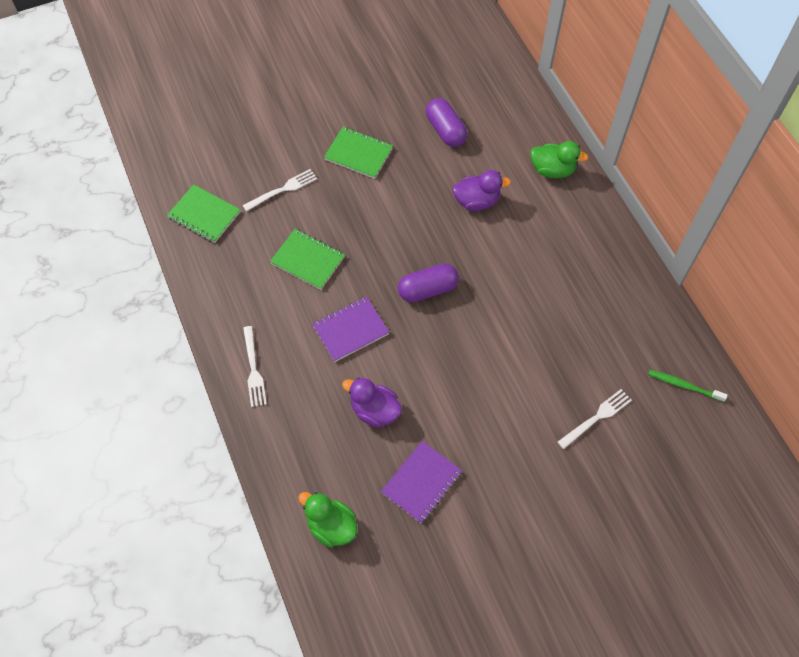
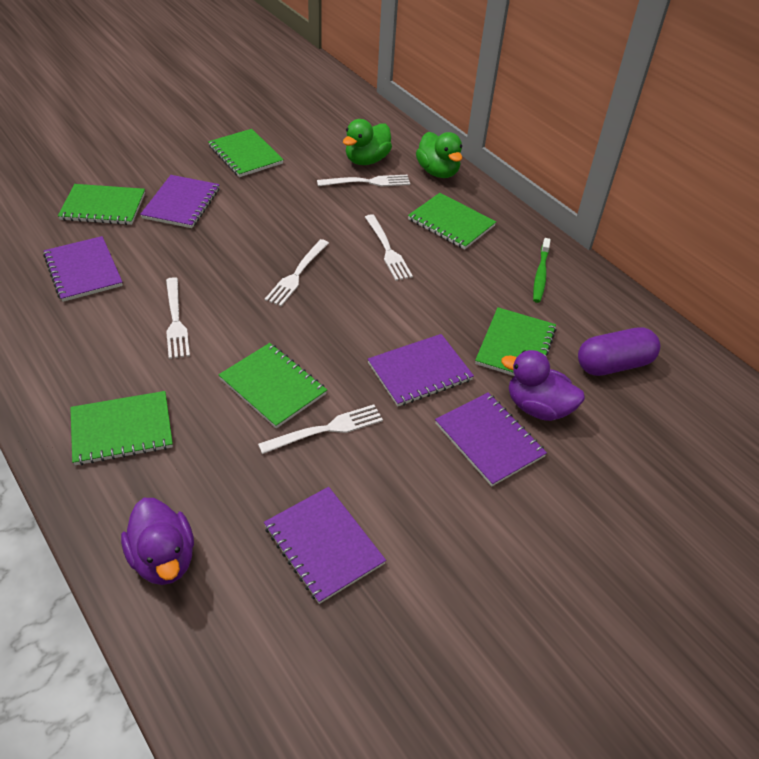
green notebook: [167,184,241,243] [270,229,345,290] [324,127,393,179] = 3 -> [58,184,145,225] [70,391,173,465] [208,129,284,177] [218,343,327,428] [408,193,496,249] [475,307,557,376] = 6
purple capsule: [398,264,459,302] [426,98,467,147] = 2 -> [578,327,660,376] = 1
purple notebook: [312,296,390,362] [381,441,462,523] = 2 -> [43,236,123,302] [140,175,220,228] [264,487,386,604] [368,334,474,407] [435,392,547,486] = 5
white fork: [242,169,317,212] [243,326,267,407] [557,389,632,449] = 3 -> [166,277,190,359] [258,405,383,454] [264,239,329,306] [317,175,410,187] [365,214,413,281] = 5

